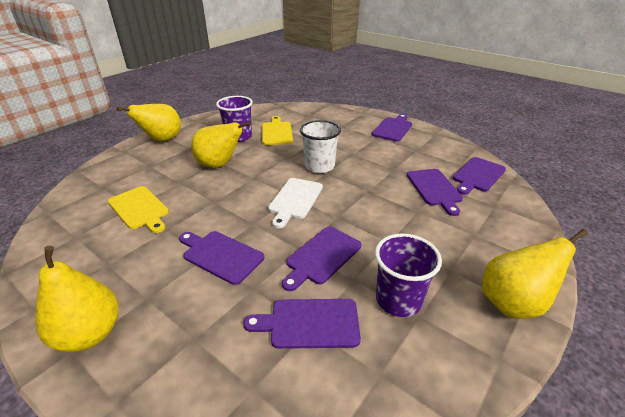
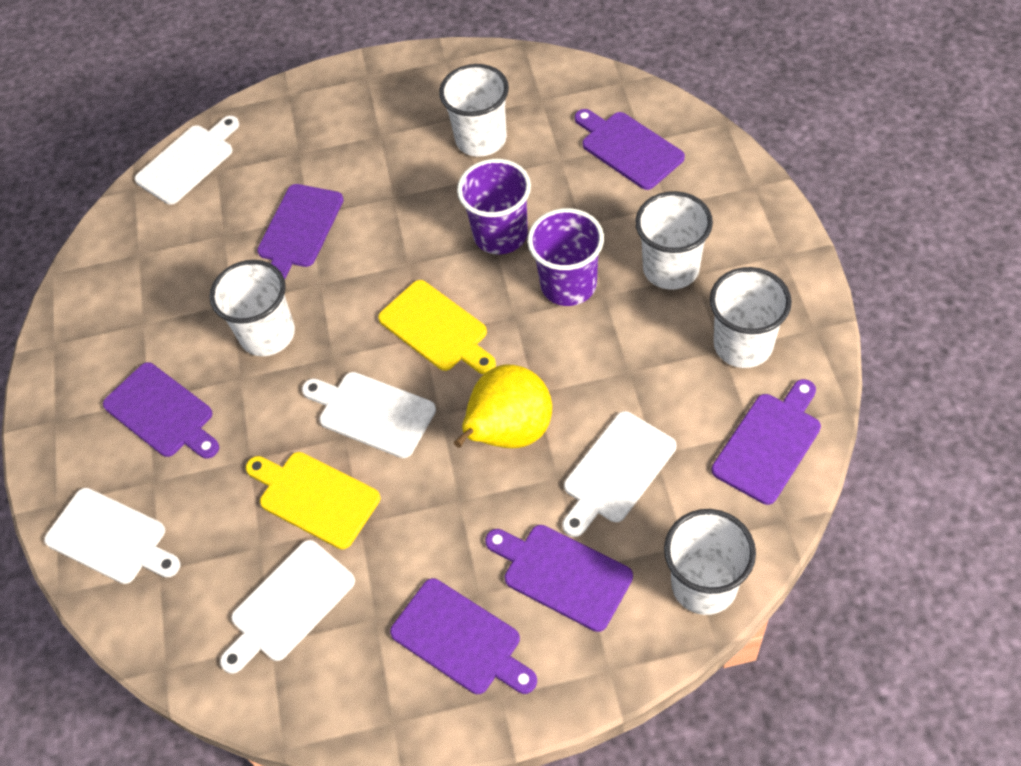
white cup: [300,120,341,173] = 1 -> [210,260,295,356] [439,64,509,157] [635,191,713,290] [664,509,756,615] [710,267,792,368] = 5
white cutting board: [268,178,323,228] = 1 -> [44,488,180,584] [135,116,239,205] [220,540,355,674] [302,372,436,458] [562,411,676,537] = 5
yellow pear: [35,246,119,352] [117,104,181,141] [191,121,251,168] [482,229,588,319] = 4 -> [454,364,552,448] = 1

